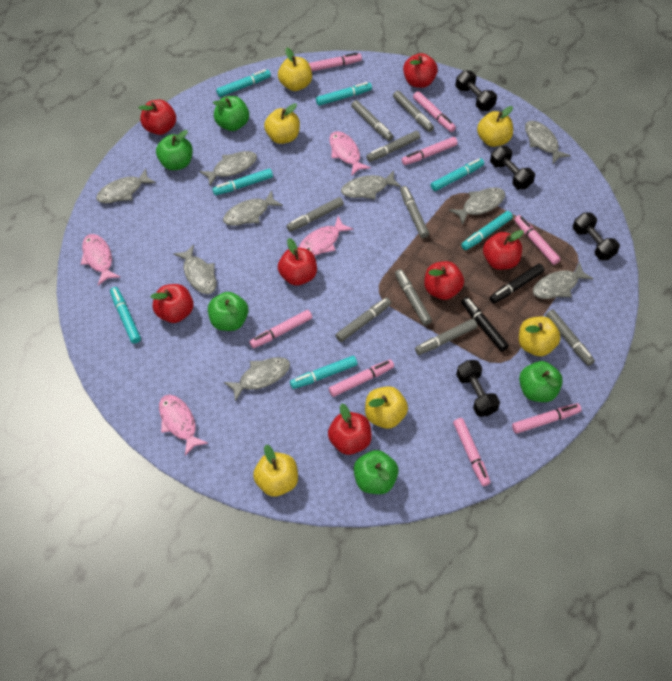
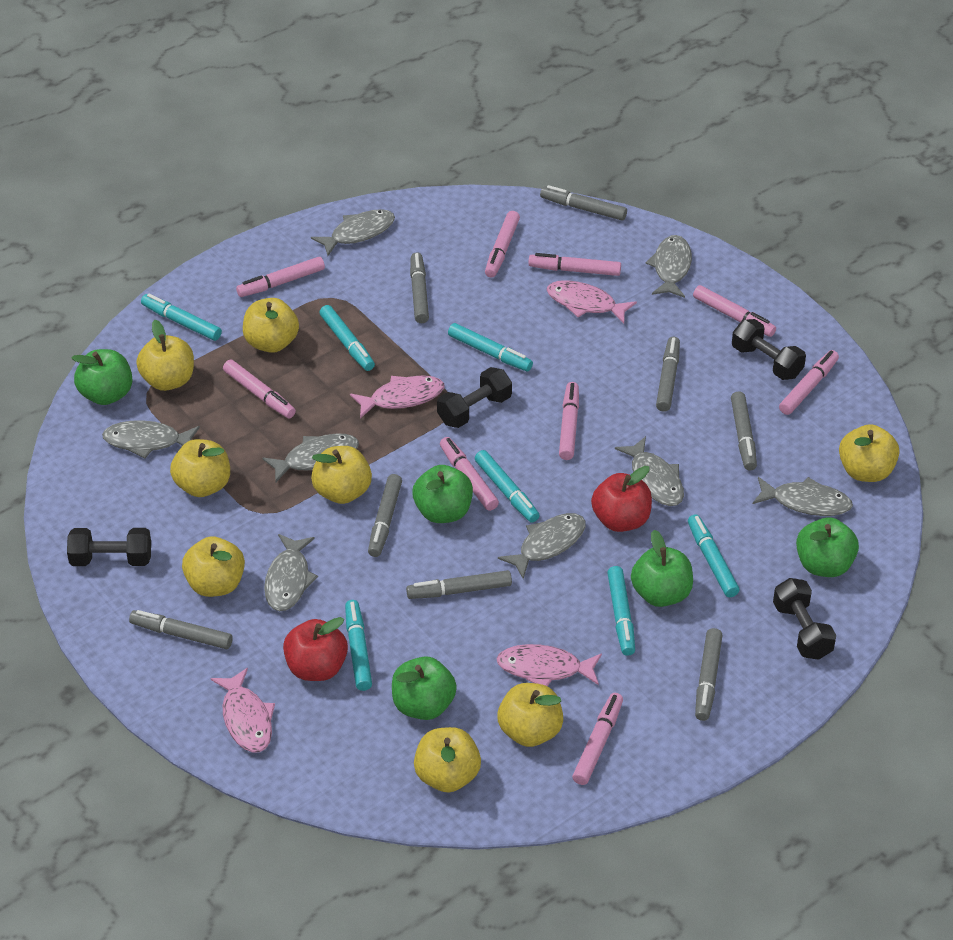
black marker: [461,297,509,352] [490,264,544,303] = 2 -> none = 0
grey fish: [96,168,156,203] [173,244,217,294] [199,151,257,186] [223,190,283,226] [224,357,290,402] [341,171,401,200] [449,187,505,225] [525,121,571,164] [533,262,593,299] = 9 -> [102,420,200,458] [263,434,359,482] [264,534,318,611] [311,209,395,256] [498,513,586,579] [615,436,684,506] [646,235,692,298] [753,477,853,516] = 8
grey marker: [287,197,344,232] [335,298,391,342] [351,100,393,141] [366,131,420,162] [393,91,434,132] [395,269,432,325] [400,186,429,238] [415,319,477,355] [546,310,595,366] = 9 -> [129,610,233,649] [368,474,402,557] [406,570,512,599] [410,252,429,323] [540,185,627,220] [656,337,680,412] [695,628,723,721] [731,391,757,471] = 8
pink marker: [249,310,312,348] [309,53,362,71] [329,360,394,397] [402,137,458,165] [413,91,456,132] [453,418,491,486] [512,403,582,434] [514,215,561,265] = 8 -> [223,360,296,418] [236,257,325,297] [440,437,499,511] [485,211,520,278] [528,253,621,276] [559,382,579,460] [572,693,623,785] [693,285,776,337] [779,350,839,415] = 9
red apple: [139,100,176,135] [151,284,194,323] [278,238,317,286] [328,403,372,455] [403,53,438,88] [424,261,464,300] [483,230,524,270] = 7 -> [283,617,348,681] [591,466,652,532] = 2
yellow apple: [253,445,298,497] [264,103,300,144] [278,47,312,91] [365,386,408,429] [477,106,513,147] [519,316,561,356] = 6 -> [136,320,194,391] [170,439,230,497] [182,536,245,597] [243,298,299,353] [311,446,372,504] [414,727,481,792] [497,683,563,747] [839,424,899,482] = 8

